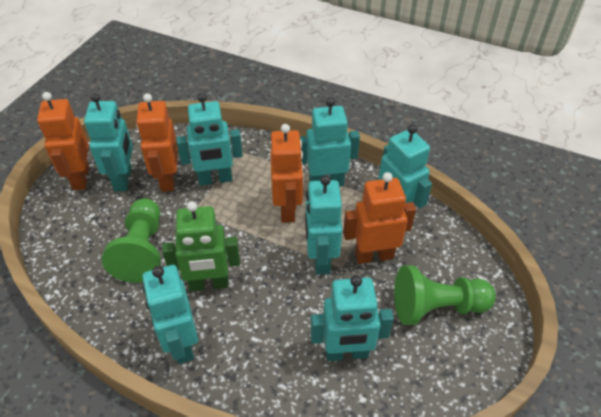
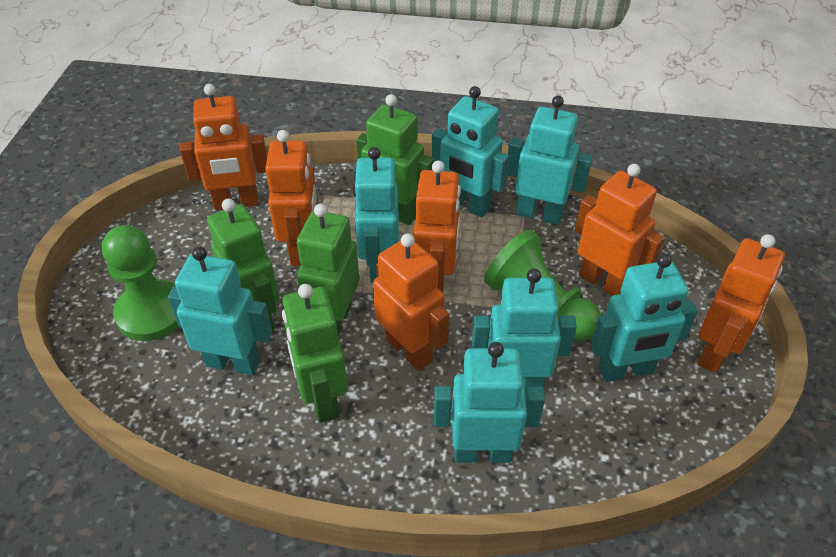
green robot: [162,201,240,291] = 1 -> [207,199,279,331] [282,284,348,423] [297,204,359,336] [357,94,434,225] = 4
orange robot: [37,92,89,190] [136,93,178,192] [270,124,304,223] [343,172,416,264] = 4 -> [180,84,267,210] [265,130,318,266] [373,233,449,371] [413,161,461,292] [575,164,665,296] [698,234,785,373] = 6

